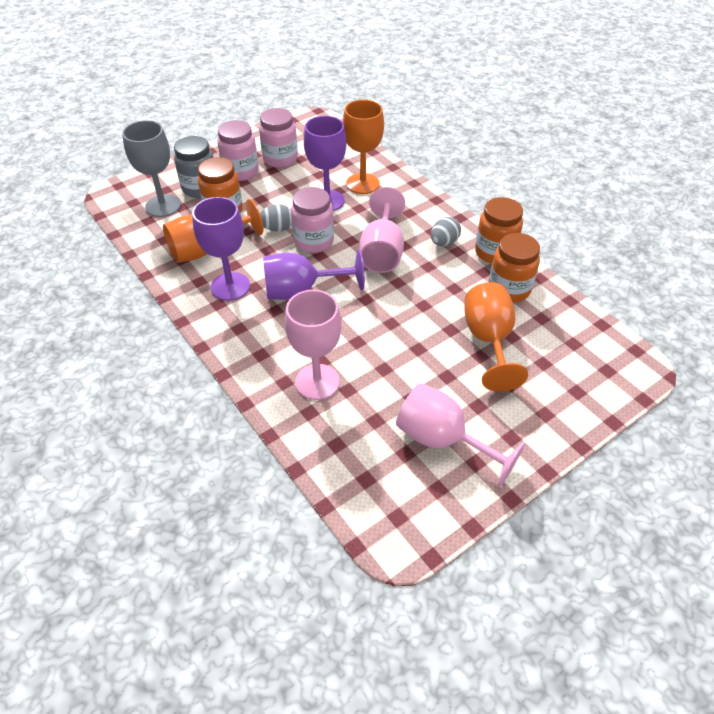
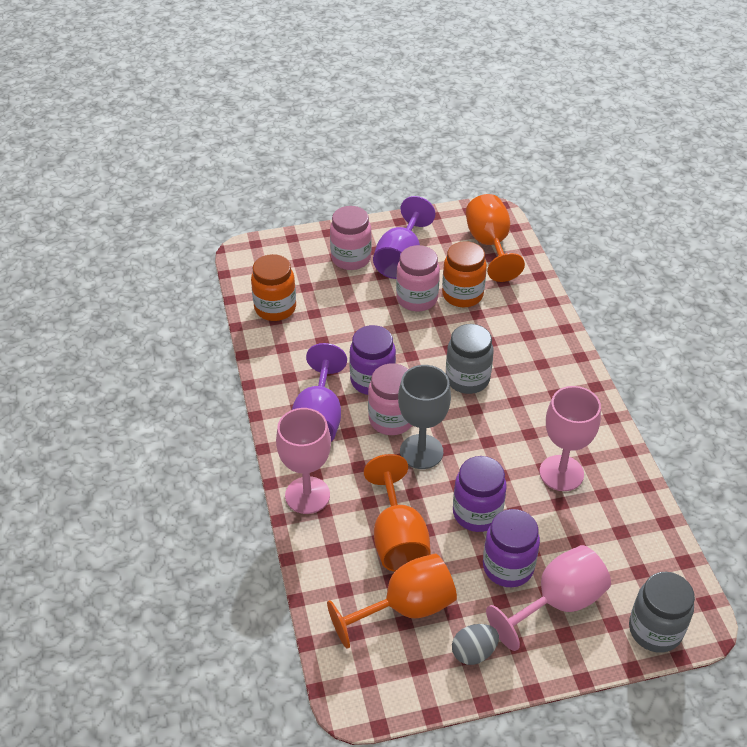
grey egg: [260,204,292,231] [431,217,461,246] = 2 -> [452,624,499,665] = 1
grey jar: [174,136,214,198] = 1 -> [446,324,494,394] [629,572,695,653] = 2
orange jar: [198,157,243,213] [475,197,523,263] [489,233,540,302] = 3 -> [251,254,296,321] [442,241,487,307] = 2
purple goblet: [192,197,250,301] [263,250,365,300] [304,116,346,211] = 3 -> [292,343,347,442] [373,196,435,279] = 2
purple jar: none = 0 -> [349,325,396,395] [453,456,507,532] [483,509,540,587] = 3

